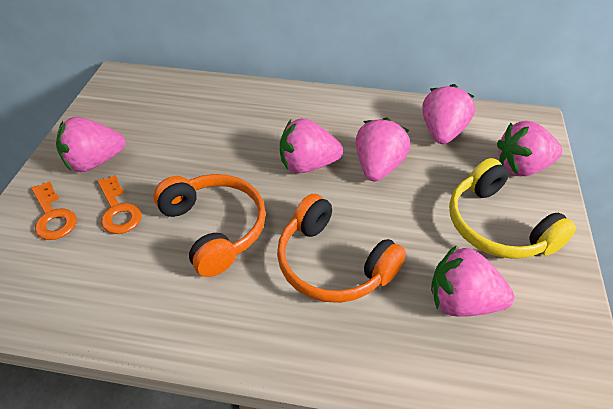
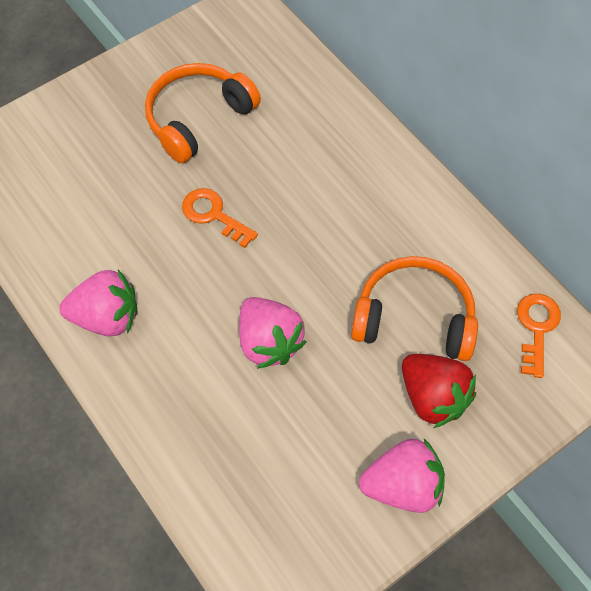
pink strawberry: [56,117,126,172] [280,118,343,173] [356,117,411,182] [422,84,475,144] [431,245,514,317] [497,121,562,176] = 6 -> [59,270,137,337] [239,297,307,369] [359,439,445,513] = 3
red strawberry: none = 0 -> [402,354,476,428] = 1
yellow headphones: [449,158,576,259] = 1 -> none = 0

